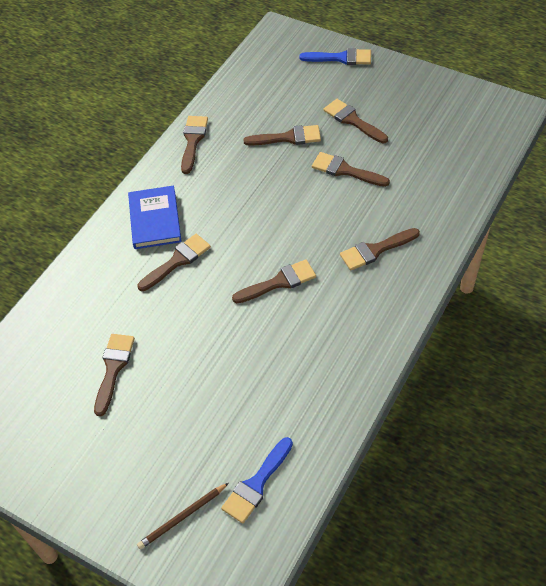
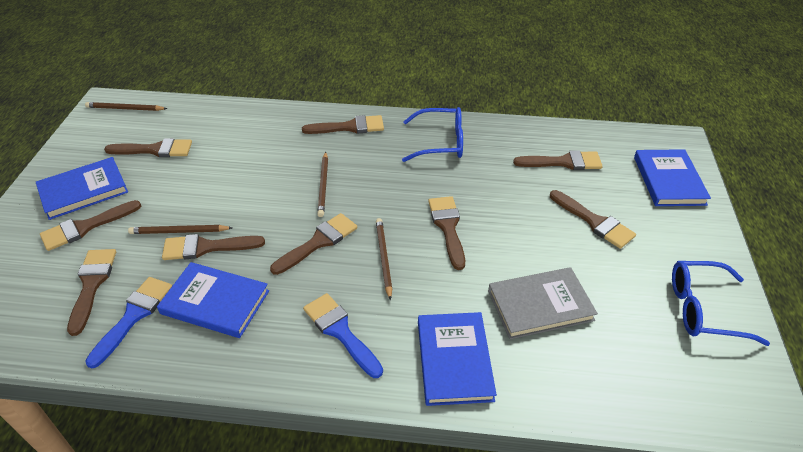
blue book: [128,186,182,249] = 1 -> [36,157,128,220] [157,262,269,338] [418,312,497,406] [634,149,711,206] = 4
blue glasses: none = 0 -> [402,107,463,162] [672,261,770,346] = 2
brown brush: [94,334,135,417] [138,234,211,291] [181,116,208,174] [232,259,316,303] [243,125,321,146] [312,152,390,187] [324,99,388,143] [340,228,420,270] = 8 -> [40,200,141,251] [67,249,116,336] [104,138,192,157] [162,234,265,260] [270,213,357,275] [302,115,384,134] [428,196,465,270] [513,150,603,170] [550,190,636,249] = 9
brown pencil: [137,483,229,550] = 1 -> [85,102,167,111] [128,225,232,234] [317,152,328,217] [376,218,392,300] = 4
grey book: none = 0 -> [488,267,598,339] = 1

